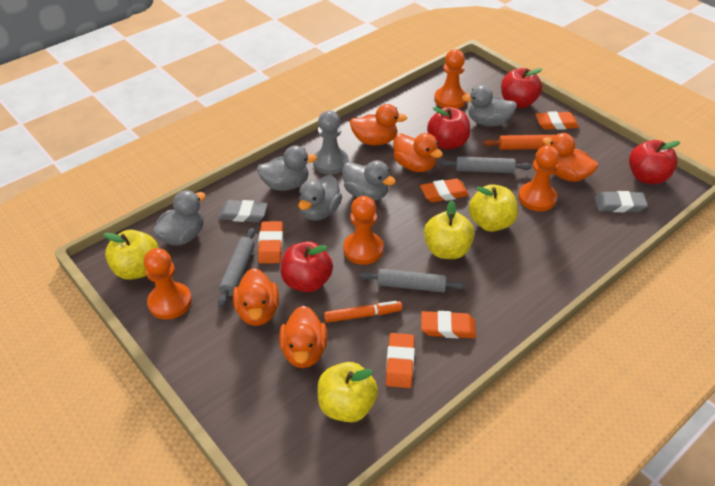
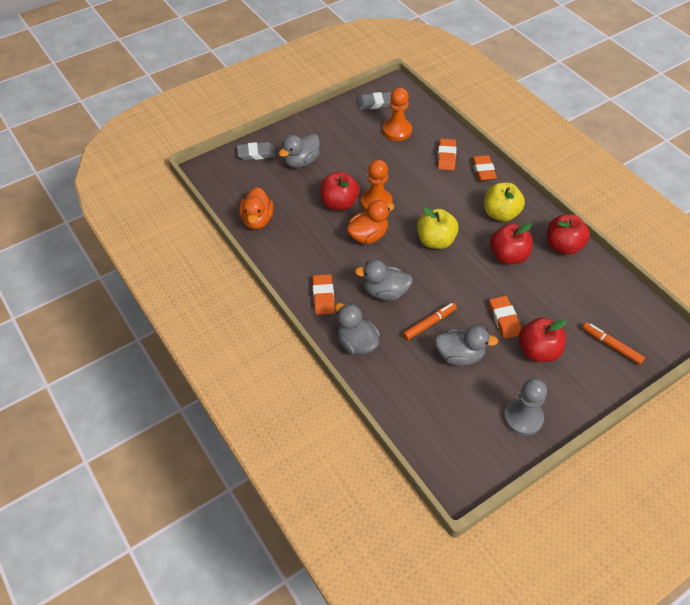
grey duck: [153,190,206,246] [256,146,317,191] [298,175,342,221] [342,160,396,201] [462,85,517,127] = 5 -> [279,134,320,168] [335,303,380,355] [355,260,413,301] [435,325,498,366] = 4
grey rolling pin: [218,228,255,307] [359,269,466,293] [440,156,532,173] = 3 -> none = 0
orange duck: [233,268,279,326] [279,306,327,368] [350,104,407,145] [393,133,443,172] [542,133,598,182] = 5 -> [239,187,274,230] [347,200,395,244] = 2
orange eraser: [258,221,283,264] [386,333,415,388] [420,179,469,202] [421,311,476,338] [535,111,579,130] = 5 -> [312,274,335,315] [438,139,456,170] [471,155,497,181] [489,296,521,339] = 4
orange marker: [324,301,402,323] = 1 -> [403,302,457,340] [582,322,645,365] = 2
orange pawn: [144,248,192,319] [343,196,383,265] [434,49,466,109] [518,145,559,211] = 4 -> [361,160,393,212] [383,88,412,141] = 2
orange rolling pin: [483,135,555,150] = 1 -> none = 0
yellow apple: [103,230,159,280] [317,362,378,422] [424,200,475,259] [469,184,518,232] = 4 -> [417,207,459,249] [484,182,525,222] = 2

